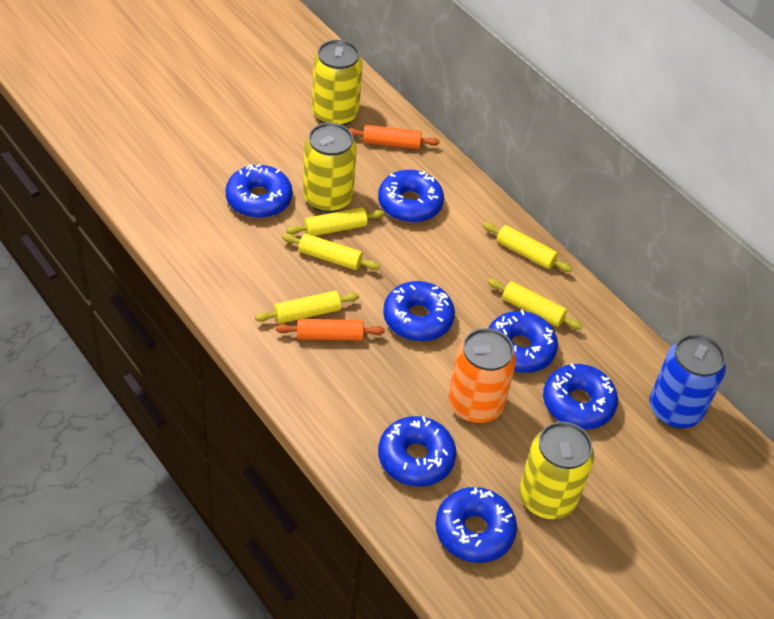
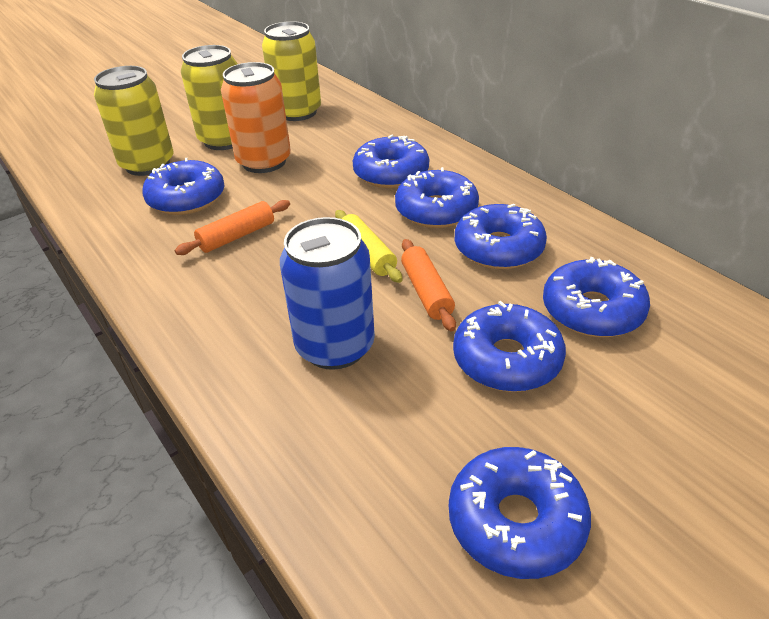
yellow rolling pin: [255,291,359,324] [282,233,380,270] [286,207,384,236] [483,222,572,272] [488,279,582,330] = 5 -> [335,210,403,283] = 1

